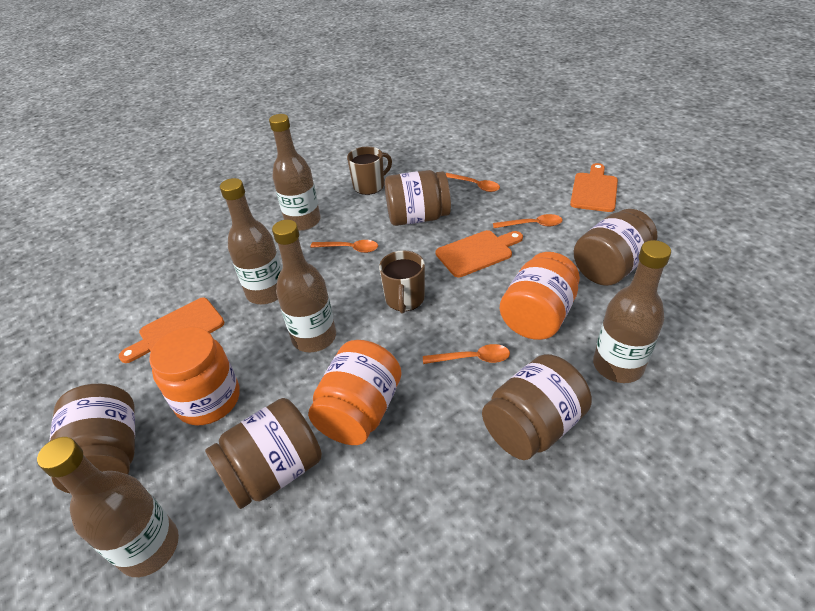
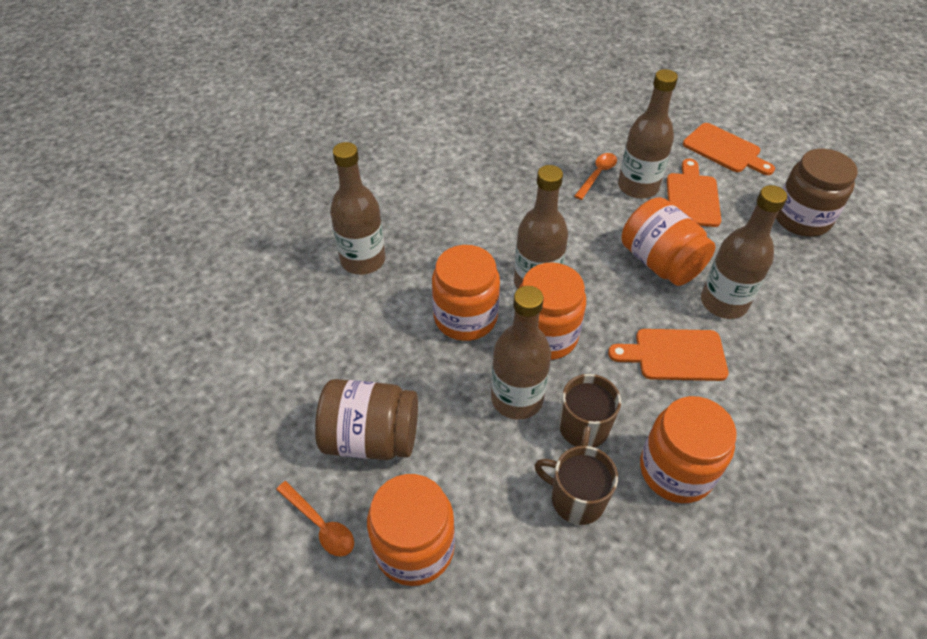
brown jar: [49,384,135,493] [205,398,322,509] [385,170,451,226] [482,354,592,460] [574,209,657,286] = 5 -> [315,379,418,460] [776,149,858,237] = 2
orange jar: [149,327,240,425] [308,340,401,445] [500,252,580,340] = 3 -> [367,474,455,586] [432,245,500,341] [519,262,586,360] [622,197,715,286] [640,396,737,503] = 5
orange spoon: [310,240,378,253] [423,344,510,364] [445,173,500,192] [493,214,563,228] = 4 -> [276,481,354,557] [574,153,617,200] = 2

